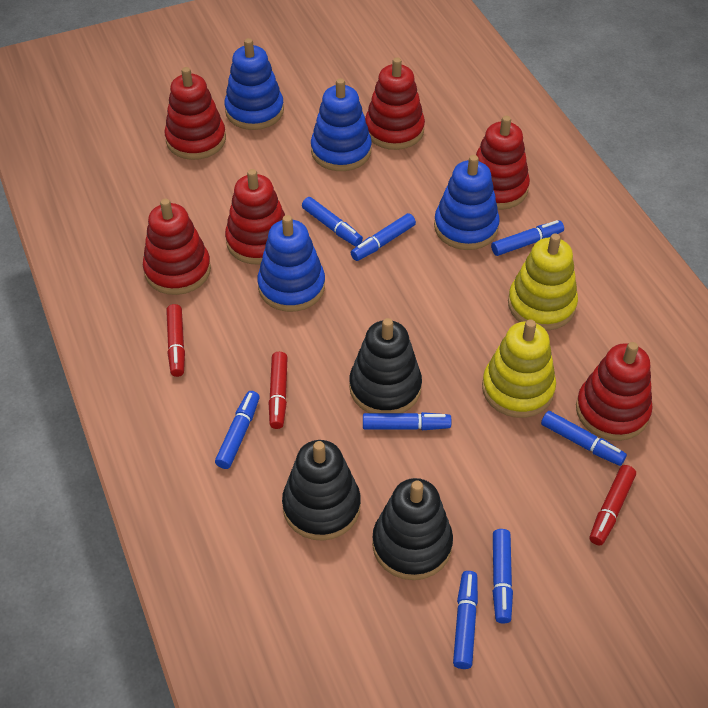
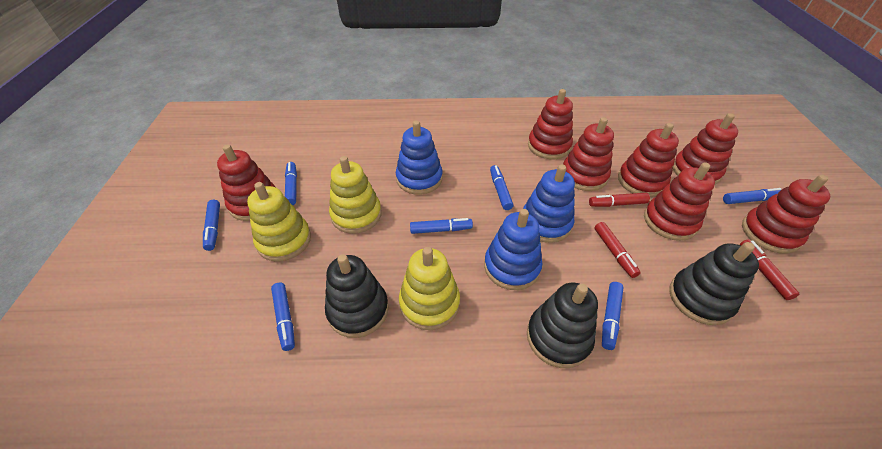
blue marker: [215,391,260,469] [302,197,363,246] [351,213,416,261] [363,412,451,430] [453,571,478,669] [491,220,564,256] [493,529,513,623] [541,411,627,466] = 8 -> [203,200,220,251] [271,283,295,351] [285,162,297,205] [410,218,473,234] [490,165,513,210] [602,282,624,350] [723,188,782,204] = 7
blue stacking toy: [224,38,284,130] [257,215,325,312] [311,78,372,171] [434,155,500,250] = 4 -> [396,120,442,195] [484,209,542,290] [523,164,575,243] = 3
red stacking toy: [143,199,211,295] [164,67,226,160] [225,169,285,265] [365,57,425,150] [476,116,530,210] [576,342,653,441] = 6 -> [217,144,275,221] [528,89,573,159] [563,117,614,191] [618,123,679,197] [644,163,715,241] [673,113,738,185] [742,175,830,254] = 7
yellow stacking toy: [482,319,556,418] [508,234,578,330] = 2 -> [247,182,311,262] [329,156,382,234] [399,247,460,330] = 3

